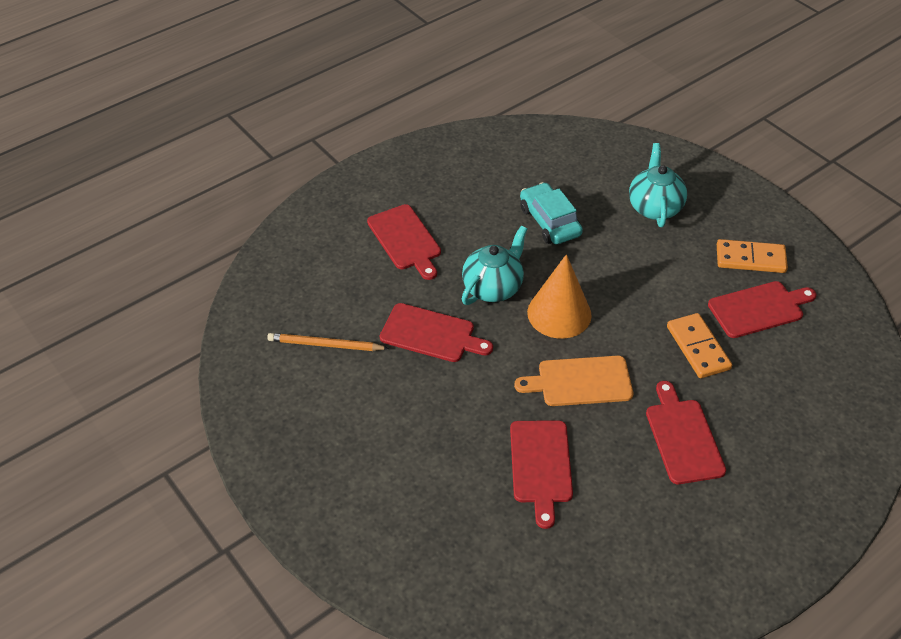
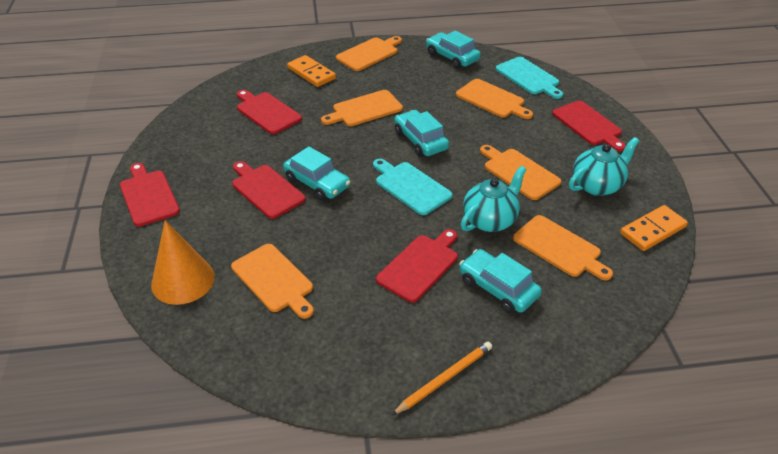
orange cutting board: [514,356,633,406] = 1 -> [231,244,314,319] [321,90,403,126] [336,36,402,71] [456,79,533,119] [480,145,561,200] [513,215,613,280] = 6
turquoise car: [520,182,583,244] = 1 -> [283,146,350,201] [394,110,449,157] [426,30,481,69] [459,249,542,314] = 4
turquoise cutting board: none = 0 -> [373,159,452,215] [496,57,563,99] = 2

